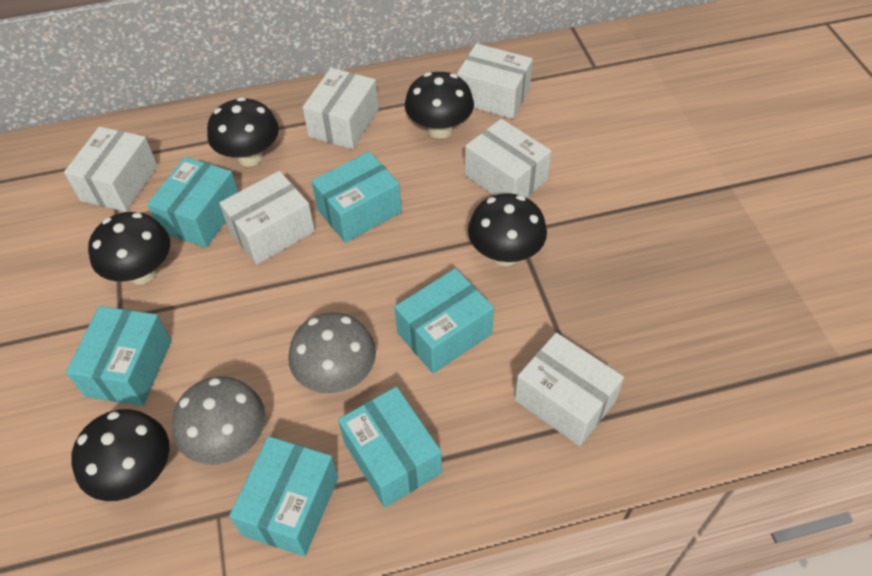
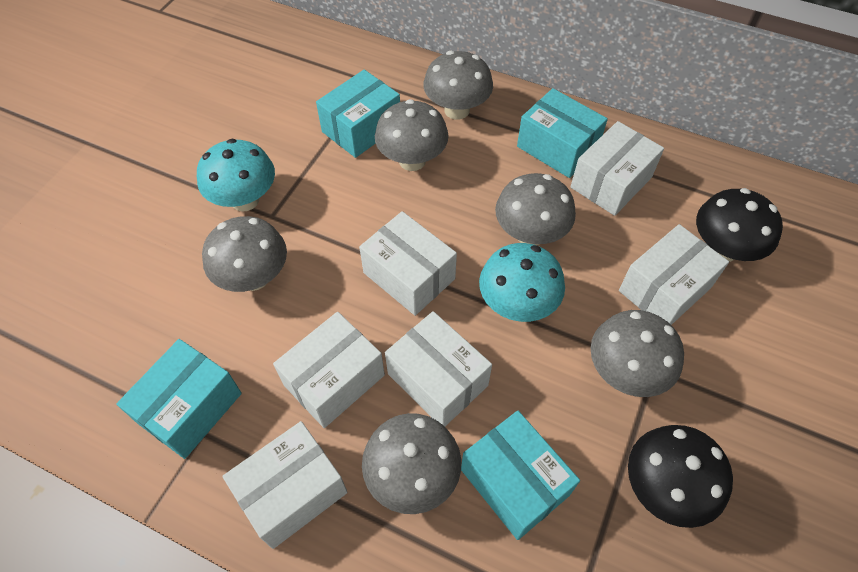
black mushroom: [71,409,170,501] [88,212,170,284] [207,97,279,166] [405,72,474,139] [468,193,547,266] = 5 -> [628,425,733,528] [696,188,783,262] = 2
grey mushroom: [172,376,265,465] [288,312,376,394] = 2 -> [202,216,287,292] [362,413,461,514] [375,99,448,171] [423,51,493,120] [495,173,576,245] [591,310,684,397] = 6
turquoise box: [66,306,171,406] [147,157,238,248] [229,436,338,557] [311,151,402,243] [338,386,442,508] [395,268,494,374] = 6 -> [116,339,242,459] [316,70,400,158] [461,411,580,540] [517,88,608,178] = 4
turquoise mushroom: none = 0 -> [197,139,275,212] [479,243,565,322] = 2

